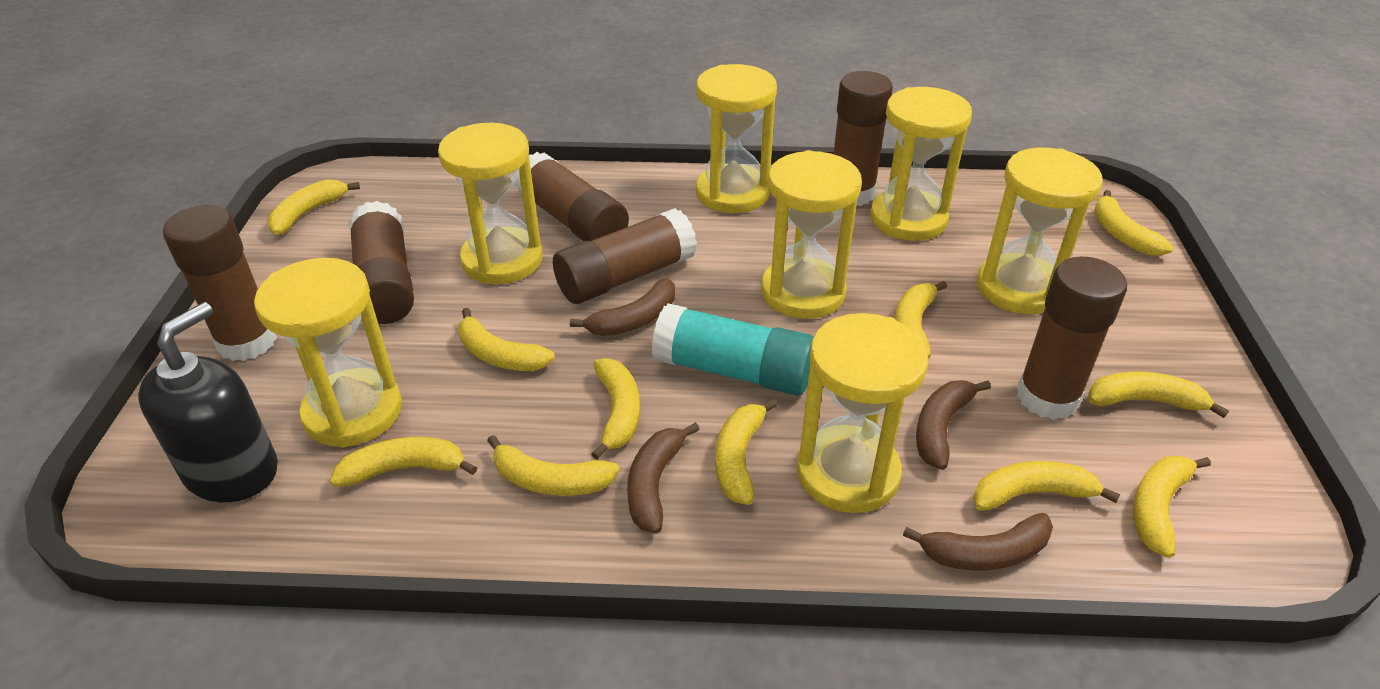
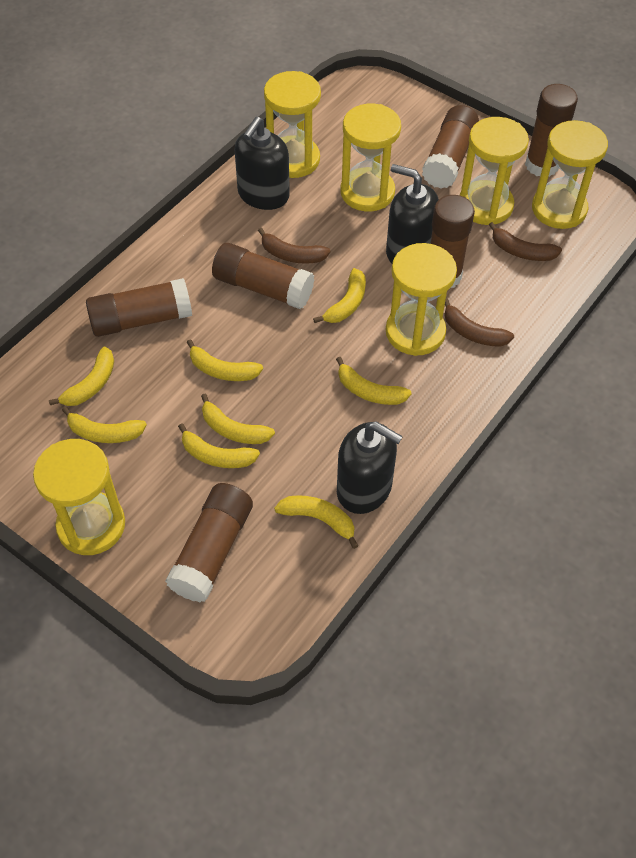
black soap dispenser: [138,302,278,502] = 1 -> [235,117,290,210] [337,421,403,514] [386,164,439,263] = 3
brown banana: [570,278,675,336] [627,422,700,533] [903,513,1053,570] [916,380,991,470] = 4 -> [258,228,331,264] [444,298,514,347] [489,222,562,261] = 3
turquoise glue stick: [652,303,813,396] = 1 -> none = 0
yellow banana: [267,179,360,235] [330,437,477,487] [458,308,555,371] [487,435,620,496] [591,358,640,460] [715,398,778,505] [895,281,947,359] [973,461,1120,511] [1088,372,1229,418] [1094,190,1173,256] [1133,456,1211,558] = 11 -> [49,347,114,406] [62,406,147,443] [178,424,260,468] [187,339,263,381] [201,394,275,444] [274,495,358,549] [313,268,366,323] [336,357,412,405] = 8
yellow hourglass: [254,258,402,448] [438,123,543,284] [696,64,777,213] [761,150,862,319] [797,313,928,513] [870,87,972,241] [977,147,1102,314] = 7 -> [33,439,125,555] [264,71,321,178] [340,104,401,211] [386,243,457,356] [460,117,529,225] [532,120,608,229] = 6

